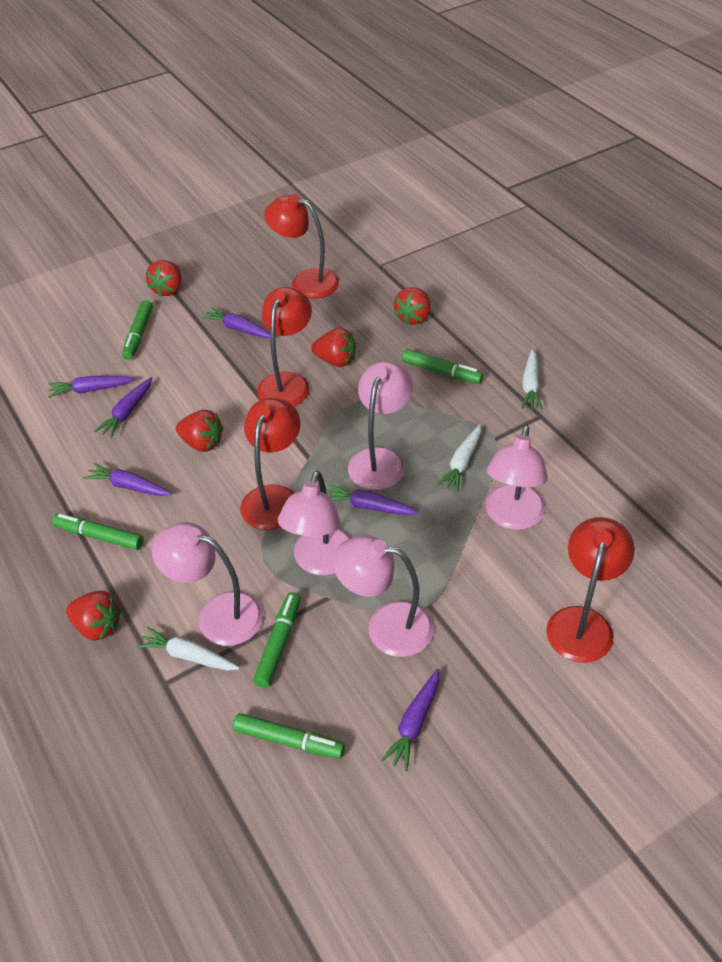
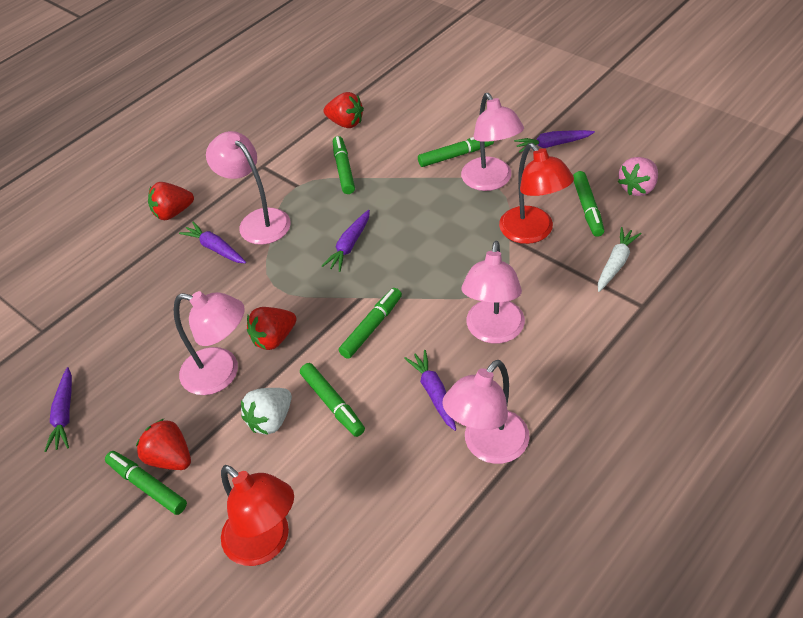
green marker: [52,514,144,550] [122,300,153,360] [233,713,345,759] [253,592,301,688] [402,349,483,384] = 5 -> [105,451,187,515] [300,363,365,437] [333,136,355,194] [339,288,402,359] [418,137,494,167] [573,171,604,237] = 6
pink strawberry: none = 0 -> [618,157,658,196] = 1
purple carrot: [48,376,136,398] [83,463,172,496] [94,377,152,438] [201,307,270,338] [326,484,419,515] [381,669,439,771] = 6 -> [45,367,72,452] [179,222,246,263] [322,210,370,272] [404,350,456,431] [514,130,595,153] = 5
red lamp: [240,398,300,530] [257,287,312,406] [264,194,339,298] [546,517,635,663] = 4 -> [221,465,294,566] [499,143,574,244] = 2
red strawberry: [66,591,122,640] [146,260,181,297] [176,410,223,452] [311,327,356,367] [394,287,430,325] = 5 -> [136,419,191,470] [148,182,194,220] [247,307,297,350] [323,92,364,128] = 4
white carrot: [136,627,240,670] [437,424,481,492] [521,349,543,410] = 3 -> [598,227,642,292] = 1
white strawberry: none = 0 -> [241,388,292,435] = 1

